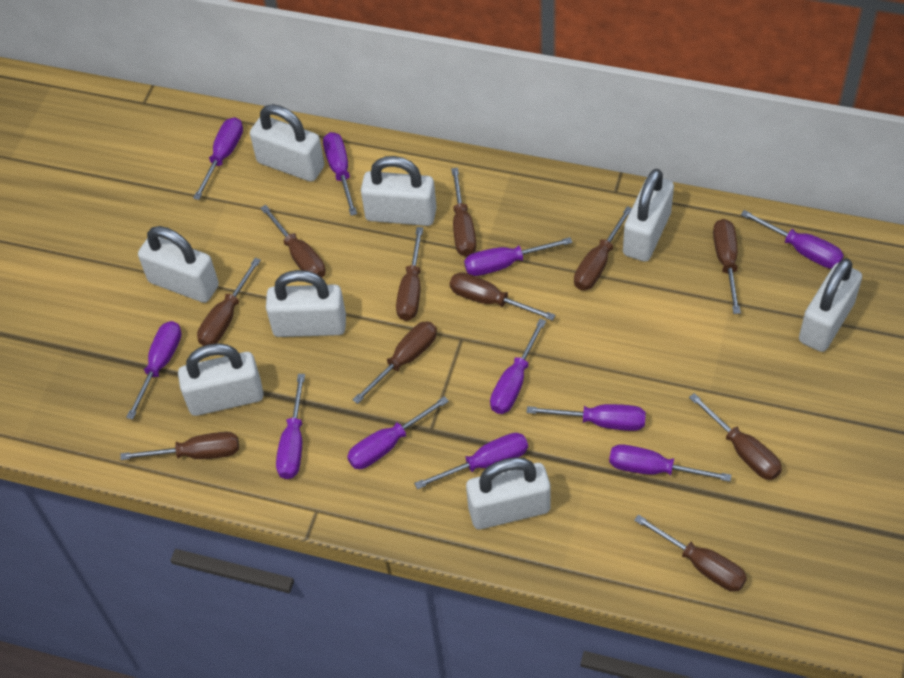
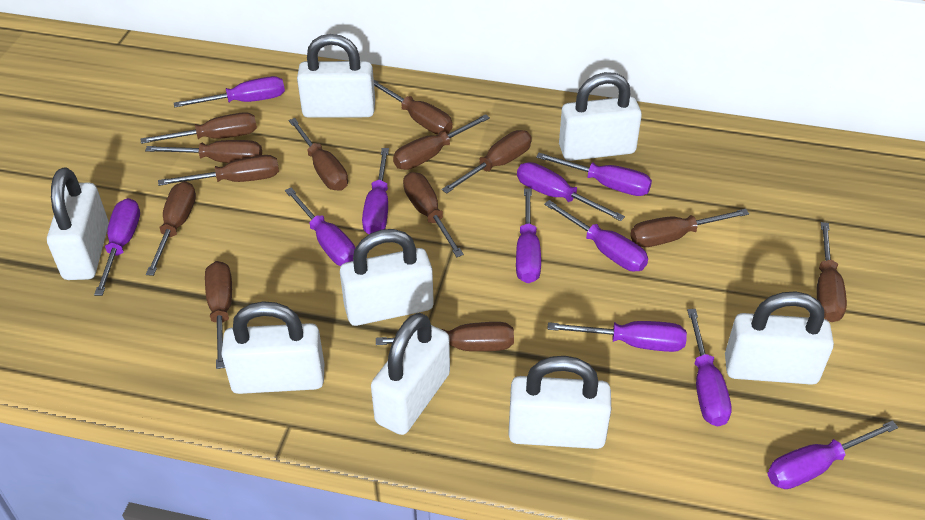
brown screwdriver: [120,432,239,460] [197,258,261,346] [260,205,326,278] [353,321,437,404] [396,227,423,321] [450,272,556,321] [451,168,476,257] [574,206,632,290] [634,514,747,592] [689,393,782,480] [713,219,741,314] = 11 -> [141,112,257,144] [145,140,262,163] [146,181,196,276] [158,155,279,186] [205,261,232,369] [289,118,348,191] [374,80,452,134] [376,322,514,351] [393,114,490,170] [403,172,464,257] [442,130,532,194] [630,209,749,247] [817,222,847,322] = 13

